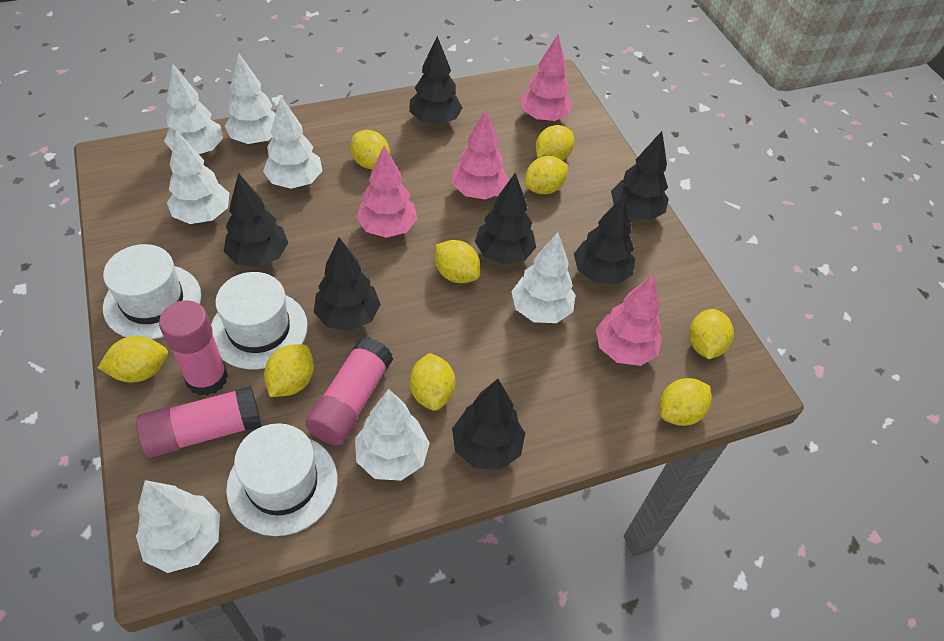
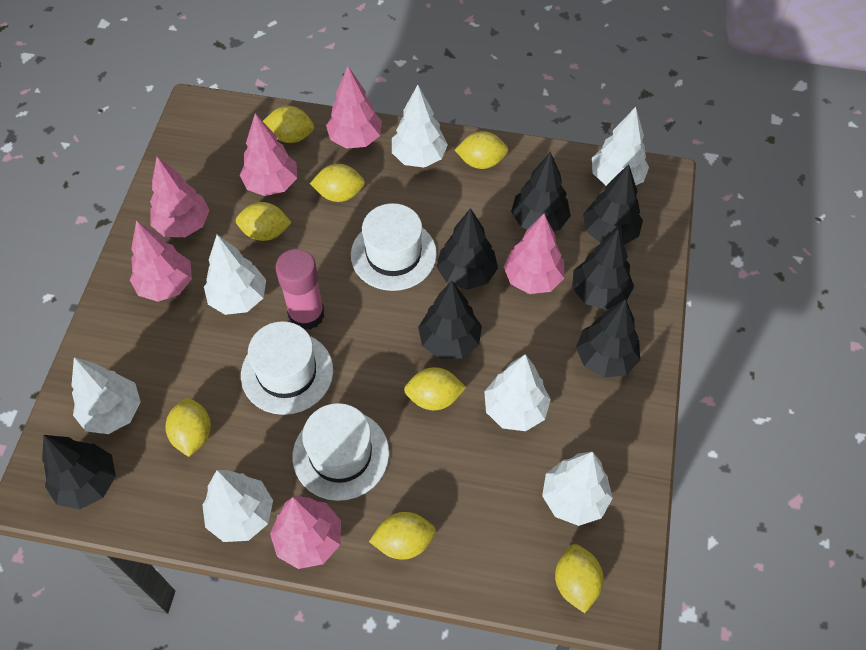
pink glue stick: [136,386,261,458] [159,300,228,396] [305,337,393,446] = 3 -> [275,249,324,330] = 1
pink tree: [356,145,417,238] [452,109,509,199] [520,35,573,122] [596,274,662,366] = 4 -> [130,220,192,302] [150,157,210,237] [240,113,297,196] [270,496,341,569] [326,66,382,149] [504,214,564,294] = 6
yellow lemon: [98,336,168,382] [264,344,314,397] [350,130,390,169] [410,353,455,411] [435,240,480,283] [524,156,568,194] [536,125,574,161] [660,378,712,426] [689,309,734,359] = 9 -> [165,398,211,457] [236,202,292,241] [263,106,314,143] [310,164,365,202] [369,512,436,560] [404,367,466,410] [455,131,508,169] [555,544,604,613] = 8

